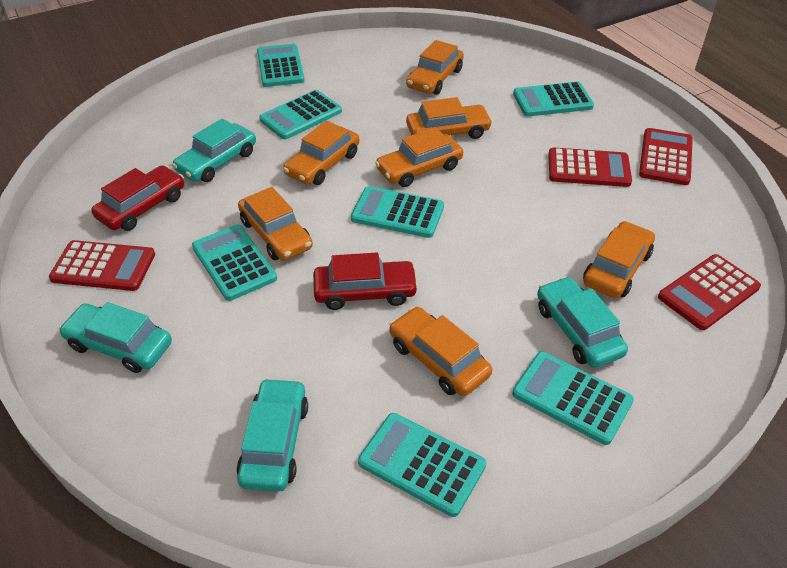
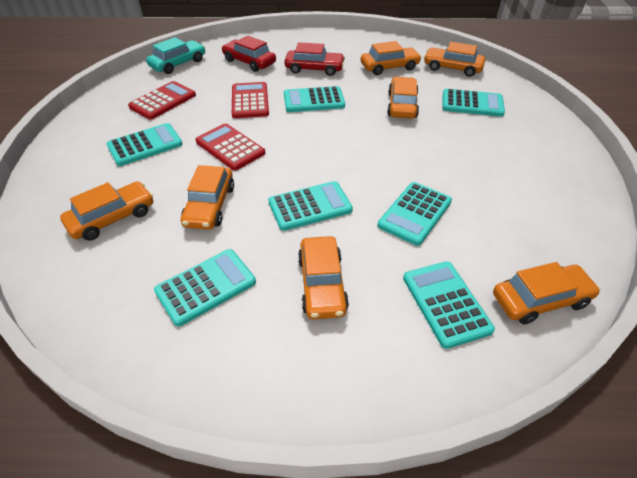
red calculator: [49,240,155,291] [548,148,632,187] [639,128,693,185] [658,254,761,330] = 4 -> [128,81,196,120] [196,123,265,171] [232,82,269,118] = 3
turquoise car: [59,302,172,373] [172,118,256,182] [237,378,308,492] [537,276,628,368] = 4 -> [146,37,205,74] = 1

